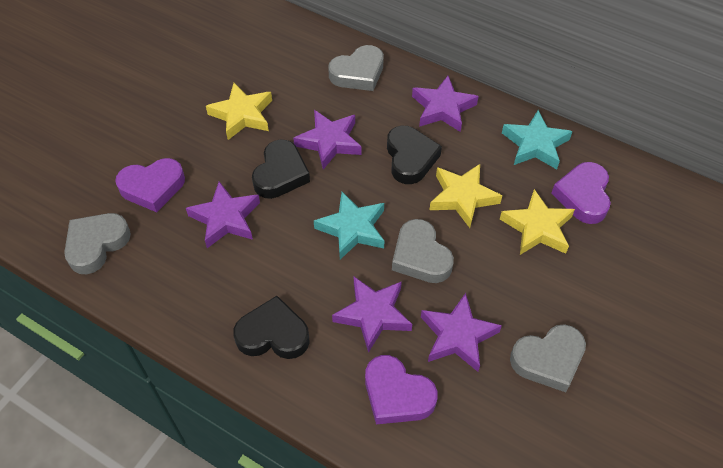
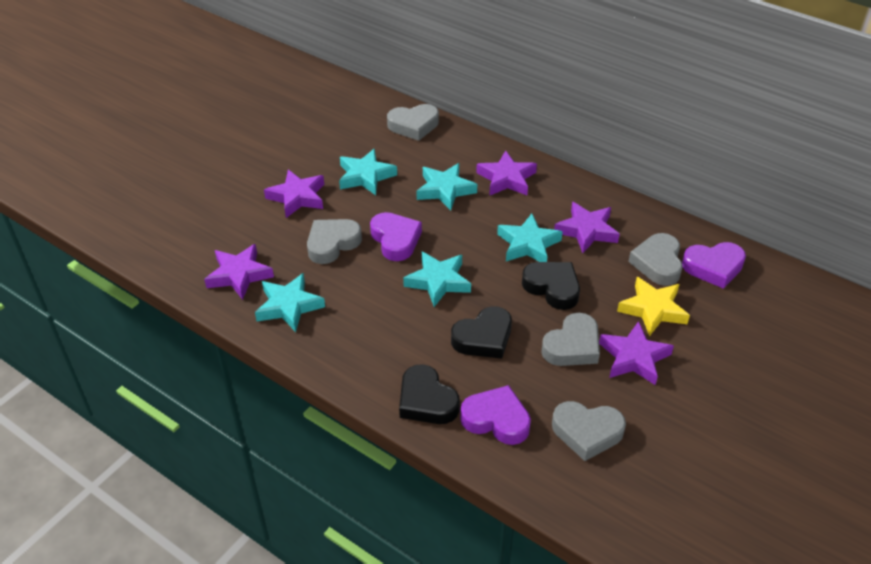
grey heart: [64,213,131,274] [328,45,384,91] [392,219,454,283] [510,324,586,392] = 4 -> [307,219,362,264] [387,104,439,141] [541,313,600,366] [552,401,626,461] [629,233,683,286] = 5
turquoise star: [314,192,384,260] [502,110,573,169] = 2 -> [255,273,325,332] [339,149,397,195] [403,251,471,307] [416,163,477,211] [497,214,563,262] = 5
yellow star: [206,83,272,140] [430,164,502,228] [500,189,575,255] = 3 -> [617,277,690,336] = 1

